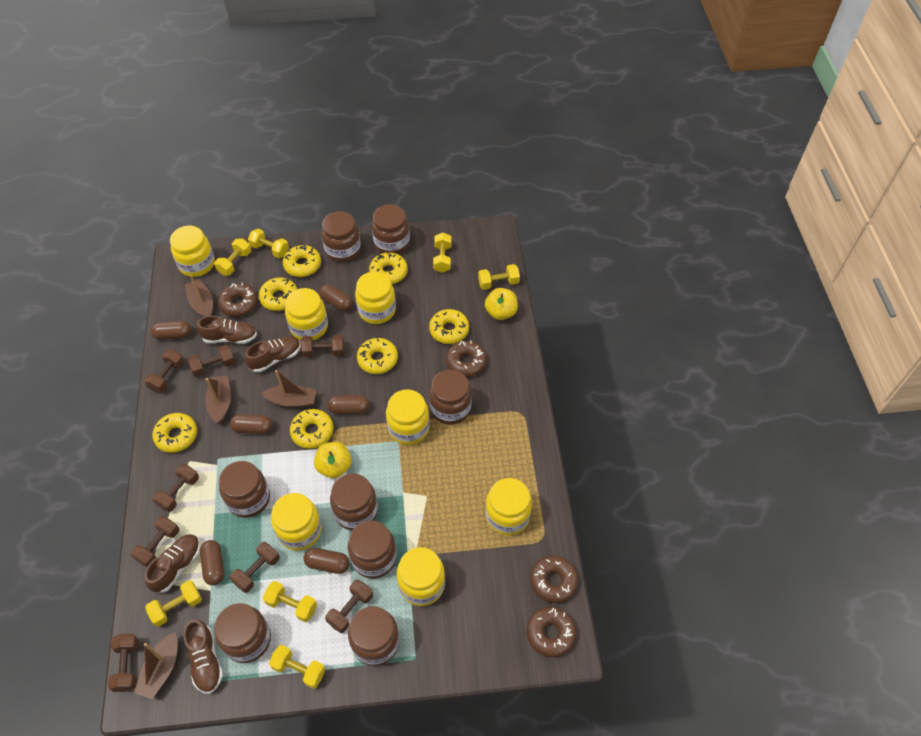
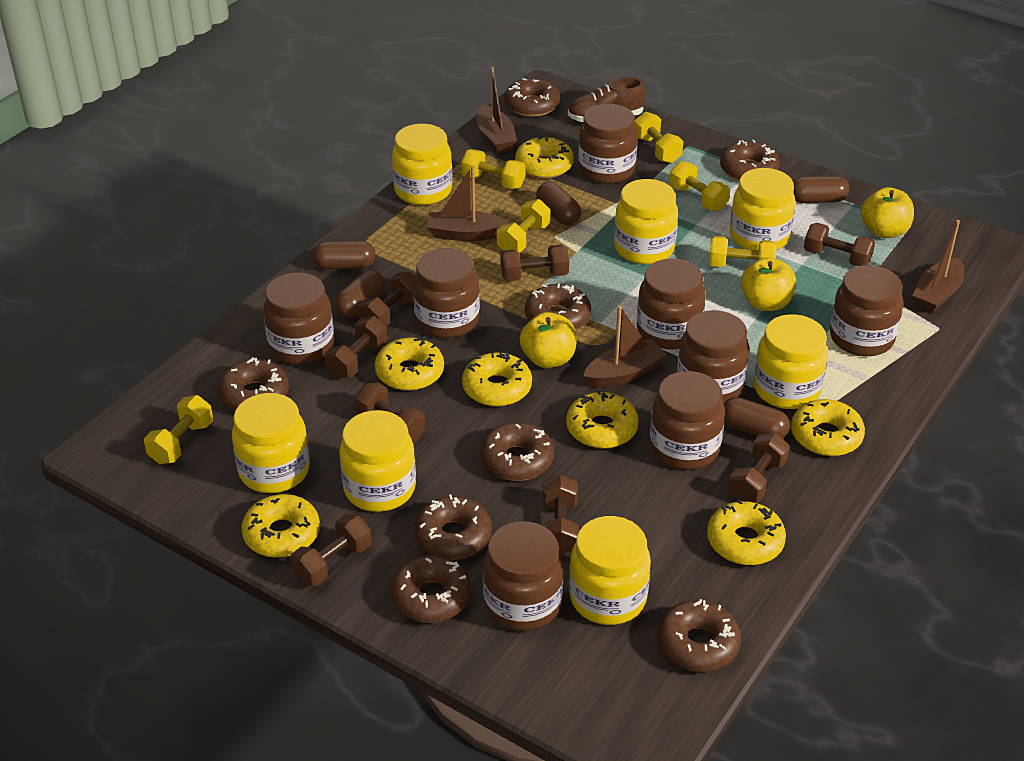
brown capsule: [151,320,192,340] [200,540,224,585] [230,414,273,434] [303,548,350,574] [319,284,353,311] [327,395,369,414] = 6 -> [312,240,376,270] [334,270,385,318] [536,182,581,225] [724,397,790,438] [793,176,849,203] = 5
brown donut: [218,283,258,317] [446,341,487,377] [526,607,576,657] [530,556,578,603] = 4 -> [218,357,289,411] [390,555,471,623] [414,494,492,560] [480,422,554,481] [504,78,560,117] [525,284,591,330] [657,599,741,672] [720,140,780,181] = 8
brown shoe: [144,534,201,593] [183,619,223,694] [197,316,257,344] [245,336,301,372] = 4 -> [568,77,646,122] = 1
yellow apple: [314,442,352,478] [485,288,518,320] = 2 -> [520,312,577,368] [741,257,796,311] [861,187,914,238] = 3
yellow dumbbell: [145,580,202,627] [214,238,251,275] [248,229,289,258] [263,581,317,622] [269,645,325,689] [433,233,452,273] [478,264,520,290] = 7 -> [144,395,213,464] [461,149,526,189] [497,199,550,253] [635,112,683,164] [669,161,730,211] [709,236,777,267] = 6

